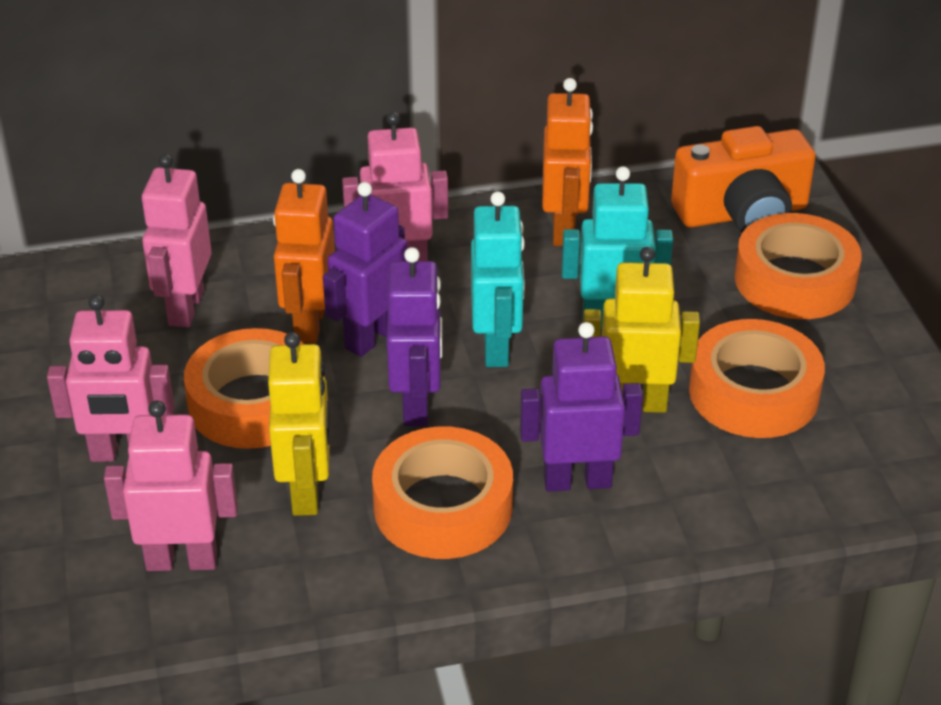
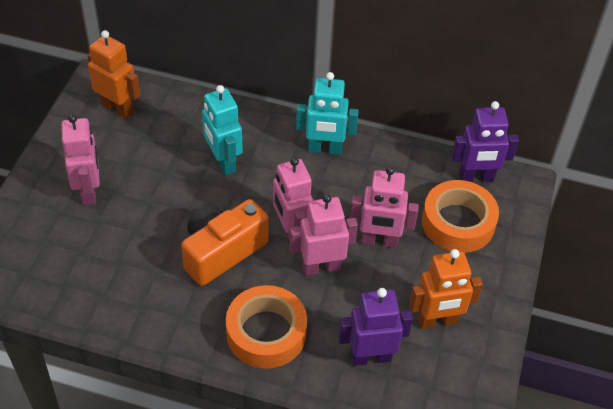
orange tape: [184,328,304,449] [372,426,513,559] [689,319,825,438] [734,213,862,319] = 4 -> [226,285,307,369] [422,180,499,253] = 2
purple robot: [323,182,408,357] [387,247,442,426] [520,322,643,492] = 3 -> [338,288,413,366] [452,101,519,182] = 2
yellow robot: [268,332,330,516] [583,247,700,413] = 2 -> none = 0

